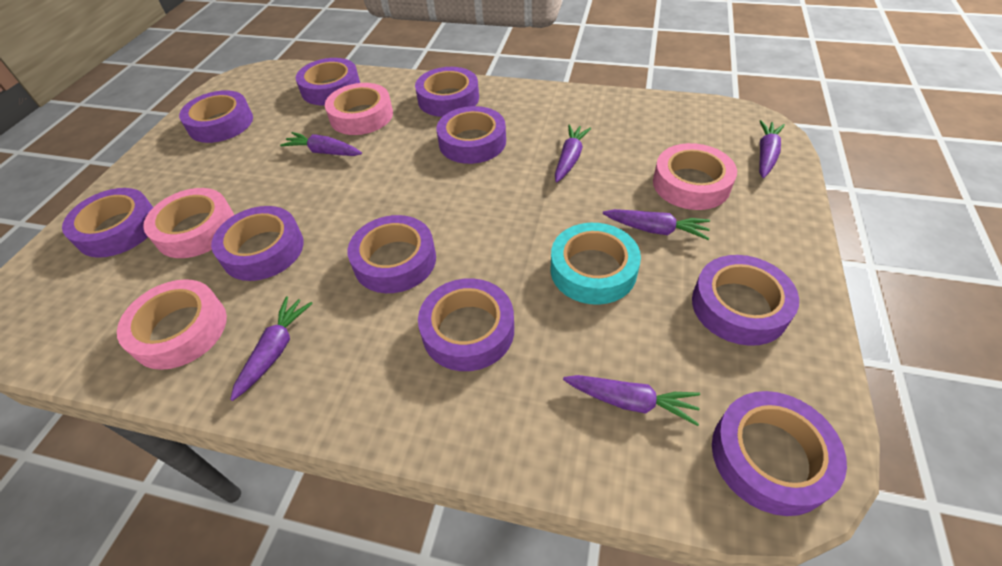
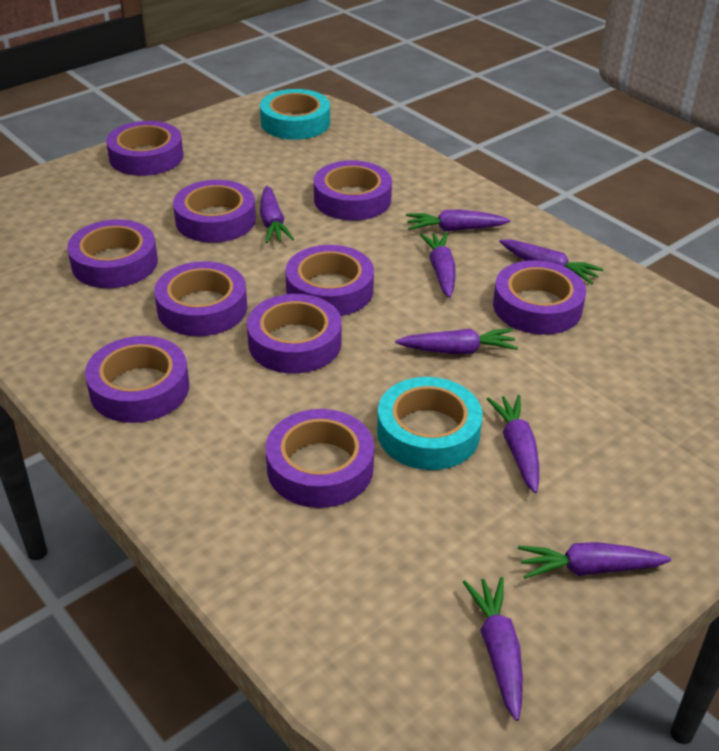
pink tape: [117,279,227,370] [143,188,234,258] [325,83,393,135] [653,143,737,210] = 4 -> none = 0
purple carrot: [230,296,313,401] [280,132,362,156] [555,124,591,182] [563,375,700,426] [603,209,710,240] [759,120,785,178] = 6 -> [260,185,294,243] [396,329,518,354] [406,210,510,232] [420,232,455,298] [463,577,523,721] [487,395,539,493] [499,239,604,284] [518,542,671,579] = 8
turquoise tape: [551,223,641,305] = 1 -> [260,89,330,140] [377,377,482,470] = 2

